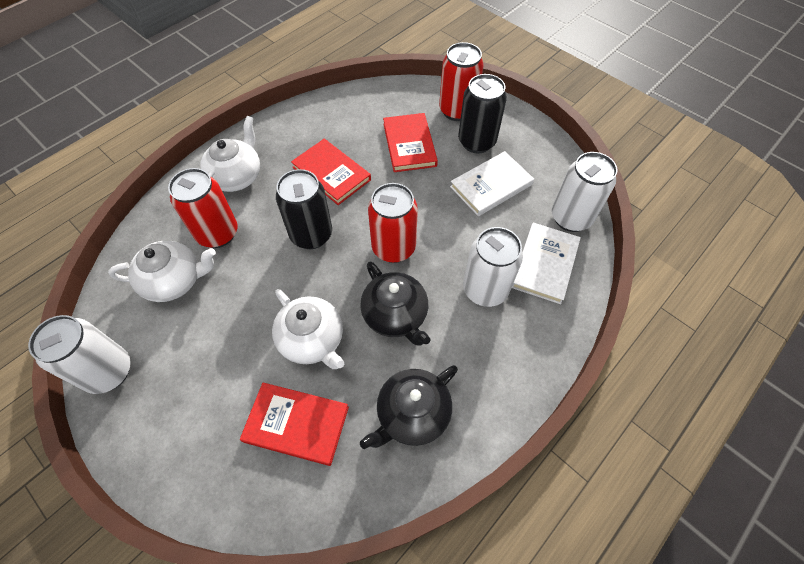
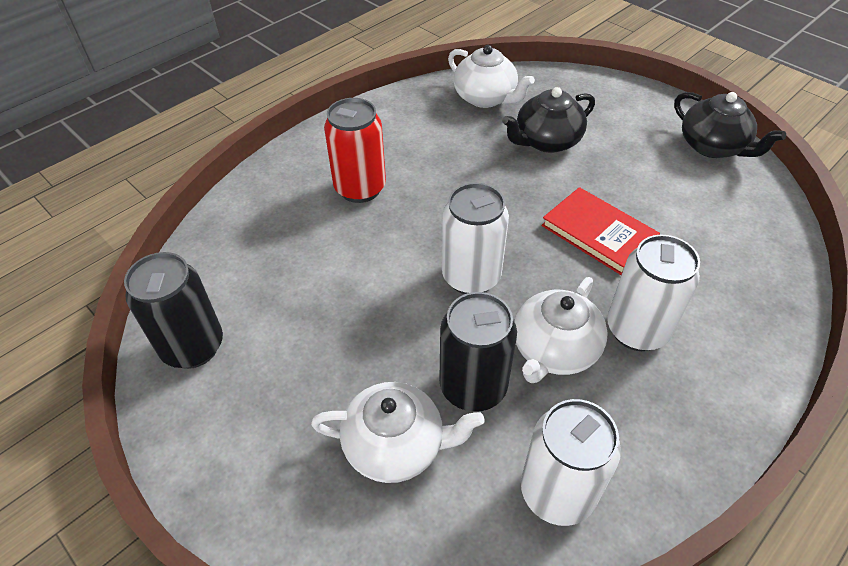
red book: [240,383,349,466] [291,139,371,205] [383,113,438,172] = 3 -> [541,187,660,275] = 1
red can: [168,168,238,248] [368,183,418,263] [439,42,483,121] = 3 -> [324,98,386,203] = 1
white book: [450,151,534,216] [512,223,581,304] = 2 -> none = 0

